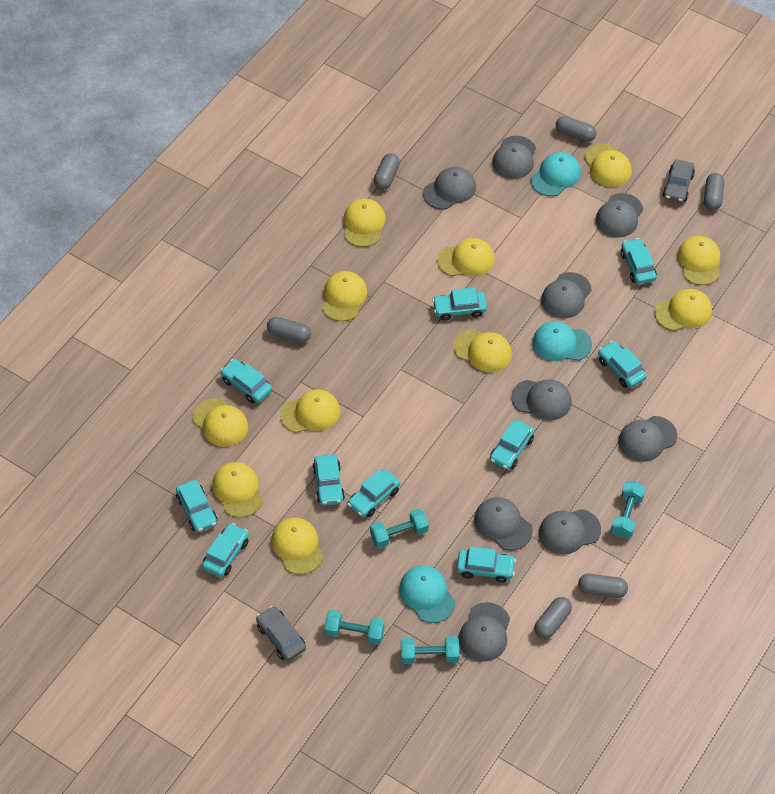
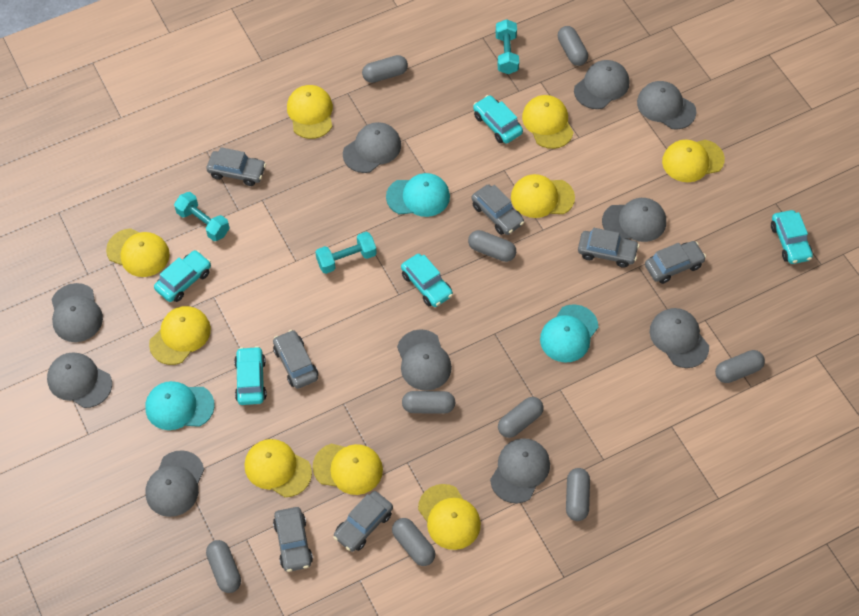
grey cap: [423,167,476,209] [459,602,510,662] [474,497,533,550] [492,136,536,179] [511,379,572,421] [539,509,601,555] [541,272,592,319] [596,193,643,238] [618,416,677,462] = 9 -> [47,352,112,408] [51,283,103,342] [146,450,204,517] [343,122,401,173] [397,329,452,391] [490,438,550,503] [574,60,629,109] [602,198,666,242] [637,81,696,129] [650,308,709,368] = 10
grey capsule: [267,317,311,343] [374,153,400,190] [534,597,572,639] [556,116,597,142] [578,574,628,598] [704,173,724,211] = 6 -> [206,540,241,593] [362,55,408,83] [392,518,435,566] [402,391,456,414] [468,230,516,262] [498,397,544,438] [558,26,588,66] [566,468,590,521] [715,350,765,383] = 9
grey car: [256,606,306,661] [663,160,695,203] = 2 -> [207,147,266,186] [273,330,318,389] [273,507,313,572] [333,491,393,552] [472,184,524,235] [578,228,639,268] [645,241,706,284] = 7
turquoise car: [176,480,217,532] [202,523,249,577] [220,359,272,403] [312,454,345,505] [347,469,400,517] [432,287,487,321] [457,546,516,583] [490,420,534,470] [598,341,647,388] [621,238,657,284] = 10 -> [154,250,211,302] [234,346,267,405] [401,254,453,307] [473,95,523,143] [771,210,813,264] = 5
turquoise dumbbell: [324,610,385,645] [370,509,429,548] [401,636,459,664] [611,482,646,538] = 4 -> [174,192,230,241] [315,232,377,274] [496,19,519,74] = 3
yellow cap: [193,398,248,447] [212,462,263,518] [271,518,323,574] [280,389,340,433] [322,271,367,321] [343,199,386,247] [437,238,495,276] [454,330,512,372] [584,144,632,187] [655,289,712,331] [677,236,720,285] = 11 -> [106,228,170,277] [149,306,211,365] [245,439,312,497] [287,85,333,139] [313,443,383,495] [418,484,481,550] [511,174,575,218] [522,95,574,149] [662,140,725,182] = 9

